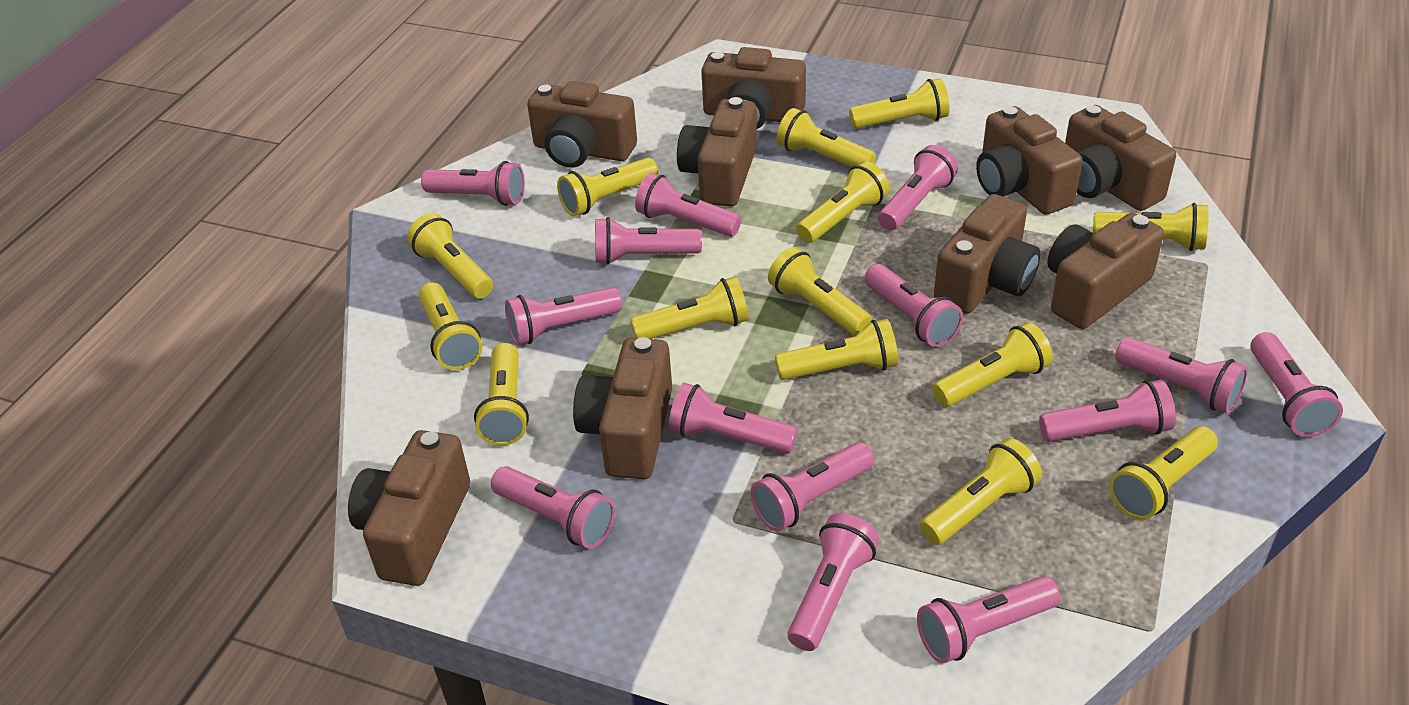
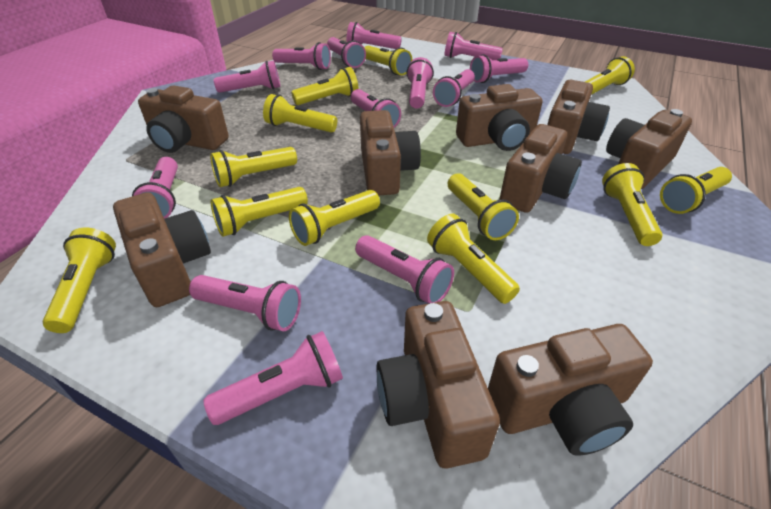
pink flashlight: [421,161,525,206] [491,466,615,548] [505,287,622,345] [595,217,702,265] [635,173,741,237] [669,383,798,454] [751,442,874,531] [788,513,879,651] [865,264,963,347] [878,145,958,230] [917,576,1060,664] [1039,380,1176,442] [1115,337,1248,413] [1250,332,1343,437] = 14 -> [132,157,178,219] [189,275,301,331] [204,331,343,425] [214,61,281,93] [272,42,331,70] [327,37,366,68] [347,22,402,49] [351,89,401,128] [355,235,454,304] [406,57,434,109] [433,69,475,107] [444,32,503,60] [470,54,528,83] = 13
yellow flashlight: [407,213,493,299] [419,282,482,370] [474,343,529,446] [557,158,658,216] [631,277,749,339] [768,247,872,336] [775,319,898,380] [776,108,876,167] [796,161,889,243] [849,78,950,129] [920,438,1042,545] [933,322,1053,407] [1093,203,1209,251] [1109,426,1218,520] = 14 -> [43,228,116,333] [210,147,297,187] [211,187,308,237] [263,94,337,133] [289,190,380,246] [291,67,359,105] [364,46,412,75] [427,214,520,304] [448,173,519,240] [585,56,635,95] [602,163,663,246] [660,167,732,214] = 12

